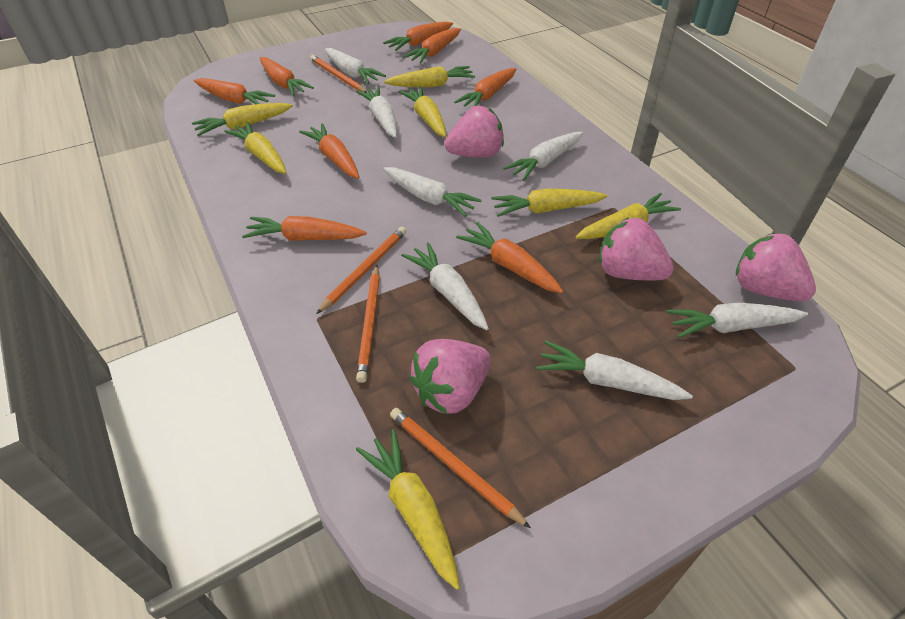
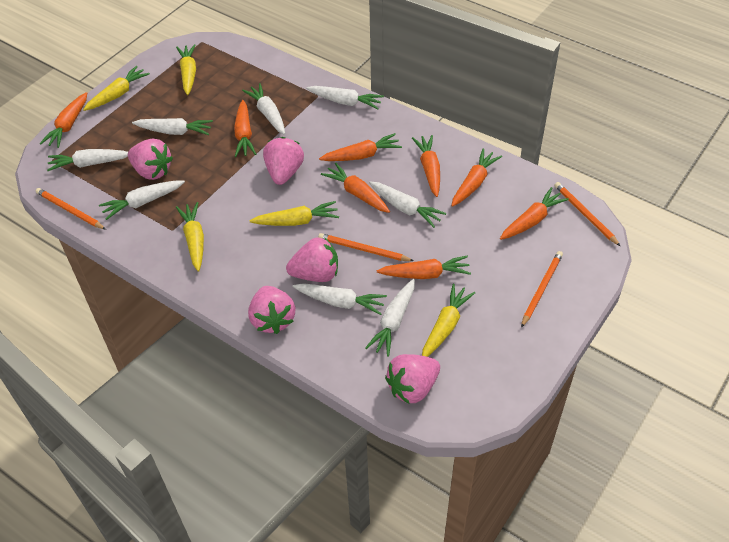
pink strawberry: [409,339,491,414] [445,106,504,158] [599,217,674,281] [736,233,816,301] = 4 -> [128,138,173,180] [248,286,295,334] [263,137,304,185] [286,237,338,282] [385,354,440,404] = 5
white carrot: [325,48,386,84] [356,86,397,138] [383,167,482,217] [401,242,489,330] [503,132,583,181] [536,340,693,400] [666,303,808,338] = 7 -> [47,149,128,171] [99,180,185,220] [132,118,213,135] [242,83,285,135] [293,283,387,315] [306,86,384,109] [365,279,415,357] [369,181,446,228] = 8
yellow carrot: [192,103,293,136] [224,122,287,174] [356,429,460,590] [384,66,475,87] [399,86,446,137] [491,188,607,217] [575,193,681,239] = 7 -> [83,66,150,111] [176,44,196,95] [176,202,204,272] [249,201,339,226] [422,284,475,357] = 5

